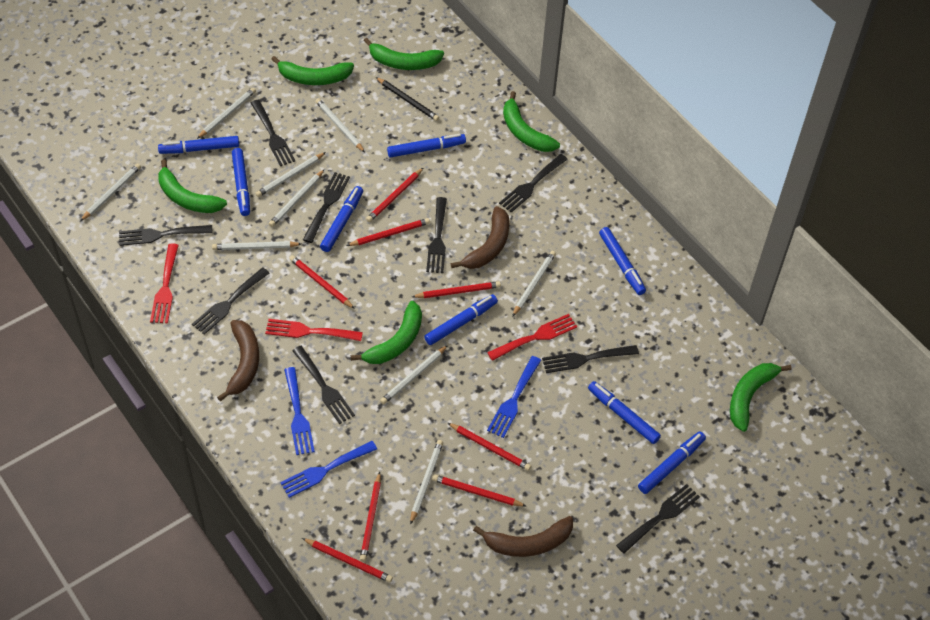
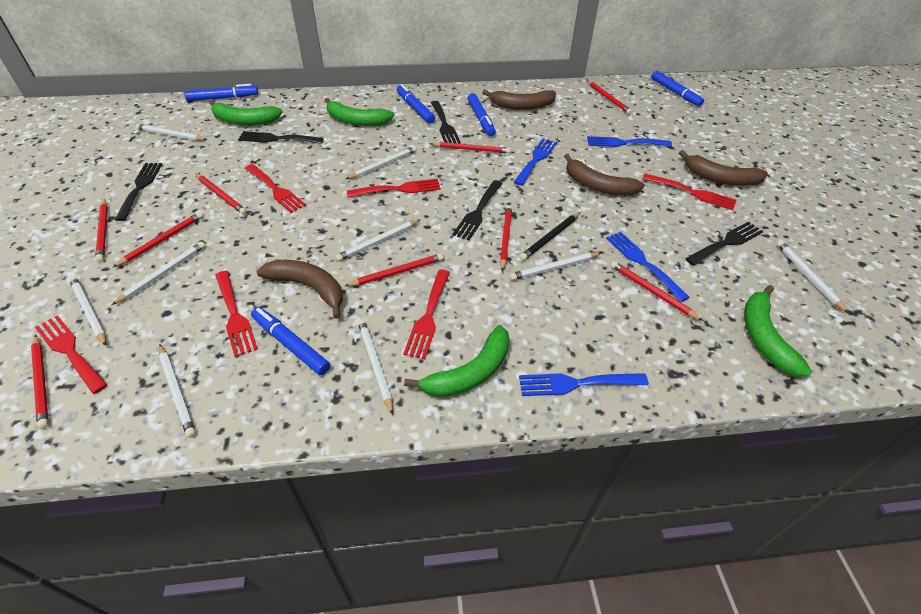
black fork: [119,225,213,246] [192,267,269,334] [251,99,295,166] [292,346,355,424] [303,172,350,243] [426,197,447,273] [499,154,568,213] [542,345,639,373] [616,484,700,553] = 9 -> [115,163,162,221] [238,131,324,144] [431,101,461,144] [452,180,503,240] [685,222,763,266] = 5
blue fork: [280,441,377,498] [284,367,315,455] [487,356,541,438] = 3 -> [514,139,557,186] [519,373,649,396] [587,136,672,147] [606,232,690,302] = 4
blue marker: [158,136,239,154] [232,148,250,216] [320,186,363,252] [387,134,466,158] [424,294,498,345] [588,381,661,444] [599,227,646,295] [638,432,706,494] = 8 -> [184,84,258,101] [251,307,330,375] [397,84,435,124] [468,93,496,136] [651,71,704,106] = 5
brown banana: [217,320,259,401] [451,206,509,269] [473,516,573,557] = 3 -> [257,260,343,319] [482,90,556,110] [564,154,645,196] [679,150,768,186] = 4
green banana: [158,159,227,213] [271,56,354,85] [351,301,422,364] [364,38,444,70] [503,91,560,152] [730,363,792,432] = 6 -> [209,100,283,125] [325,98,395,126] [404,325,510,397] [744,285,812,377] = 4
red fork: [150,243,179,323] [265,319,363,341] [487,314,577,361] = 3 -> [35,315,107,394] [215,271,258,357] [245,164,306,213] [347,179,441,197] [403,269,450,359] [642,174,736,210] = 6
red pencil: [289,255,355,309] [302,538,393,583] [347,218,430,246] [360,472,381,562] [366,168,423,222] [412,281,501,298] [432,474,526,506] [448,423,531,471] = 8 -> [31,335,49,429] [95,199,108,262] [113,212,203,267] [196,174,247,215] [345,254,444,286] [430,142,511,153] [500,205,512,272] [586,80,632,114] [611,261,703,321] = 9

